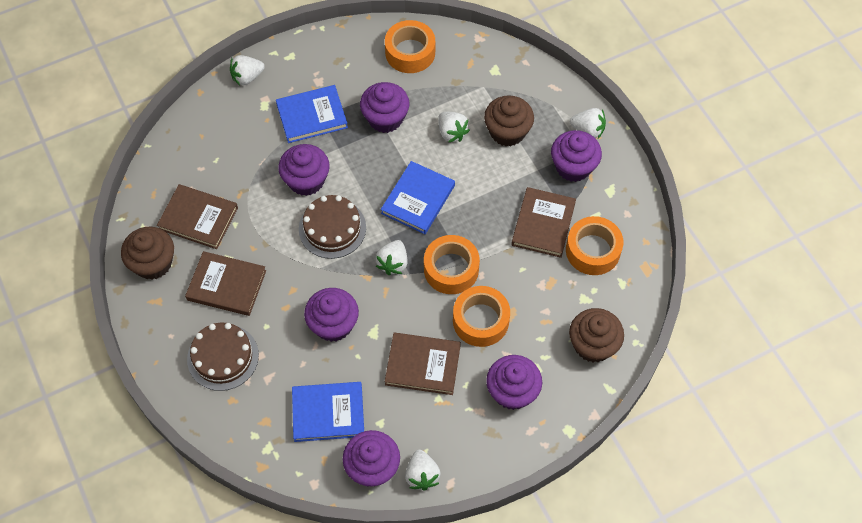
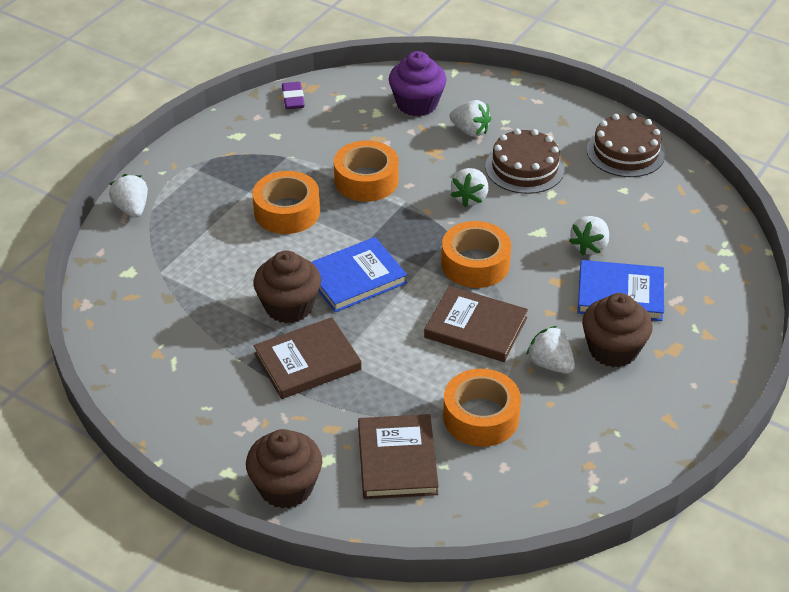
blue book: [276,85,348,143] [292,382,364,442] [381,161,455,234] = 3 -> [312,237,407,312] [578,260,664,321] = 2
brown book: [157,184,238,249] [185,251,266,316] [385,333,461,395] [511,187,576,258] = 4 -> [253,317,362,399] [358,414,439,499] [424,286,528,362] = 3
purple cupcake: [278,144,330,196] [304,288,359,342] [343,430,400,487] [360,82,410,133] [486,355,542,410] [551,130,602,182] = 6 -> [389,51,447,116] = 1
purple eraser: none = 0 -> [282,82,305,109] = 1

